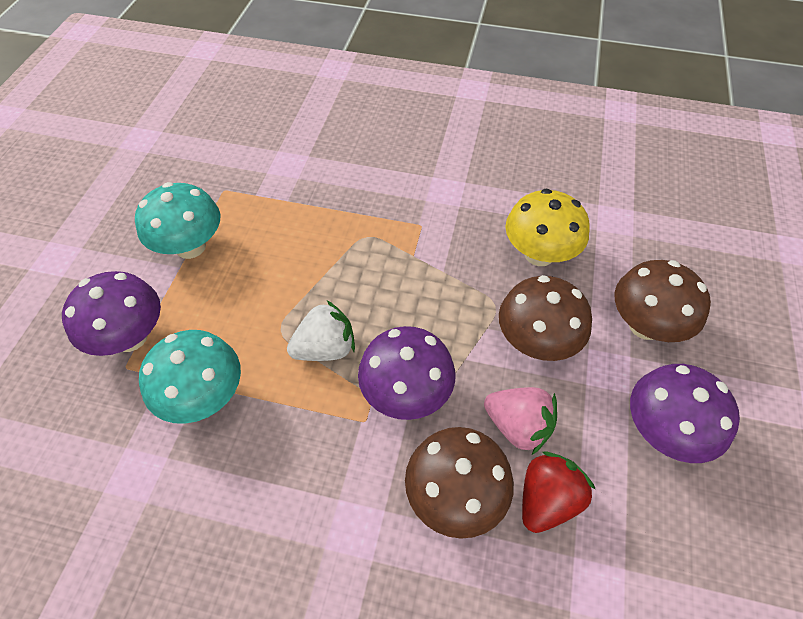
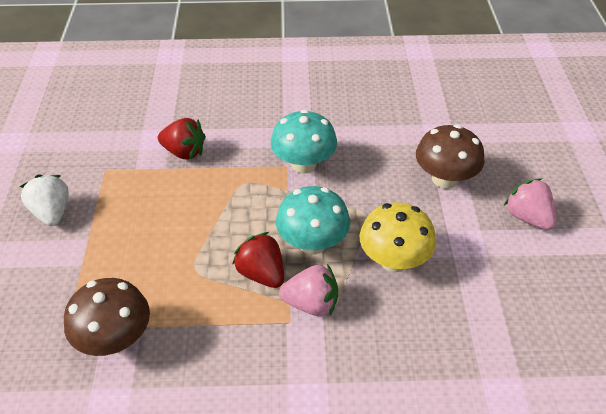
brown mushroom: [405,427,514,539] [499,275,592,361] [615,260,711,342] = 3 -> [64,278,150,356] [416,125,484,189] = 2
pink strawberry: [484,387,557,455] = 1 -> [279,264,338,316] [504,178,557,230] = 2
purple mushroom: [62,271,161,356] [358,326,455,420] [630,364,740,463] = 3 -> none = 0
red strawberry: [522,452,596,533] = 1 -> [158,118,206,160] [232,232,284,288] = 2

